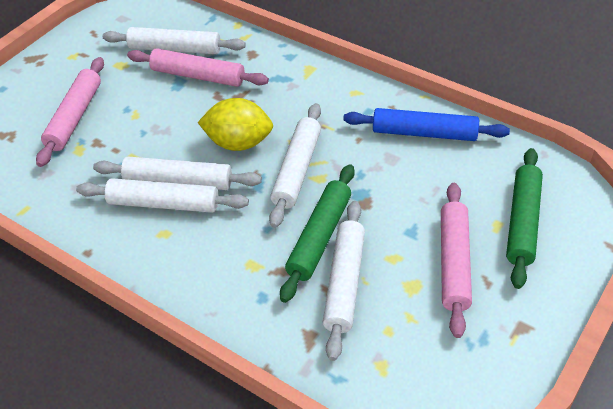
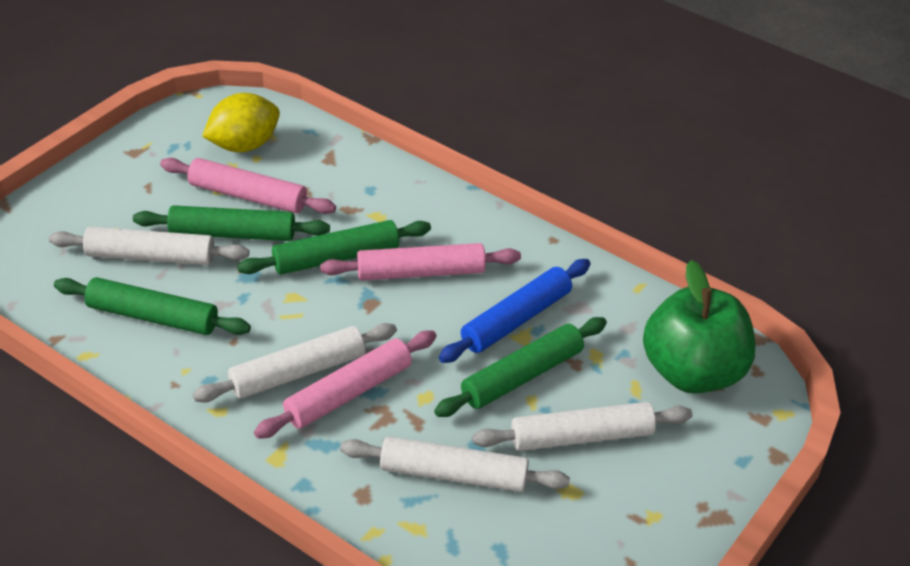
green apple: none = 0 -> [643,260,756,394] = 1
green rolling pin: [280,164,355,303] [506,148,543,289] = 2 -> [54,277,251,335] [133,205,330,241] [237,220,431,275] [434,317,607,417] = 4
white rolling pin: [76,178,249,213] [93,157,262,190] [102,27,246,54] [269,103,321,228] [323,201,365,361] = 5 -> [49,226,249,265] [193,323,397,403] [340,436,570,492] [472,402,693,451] = 4

